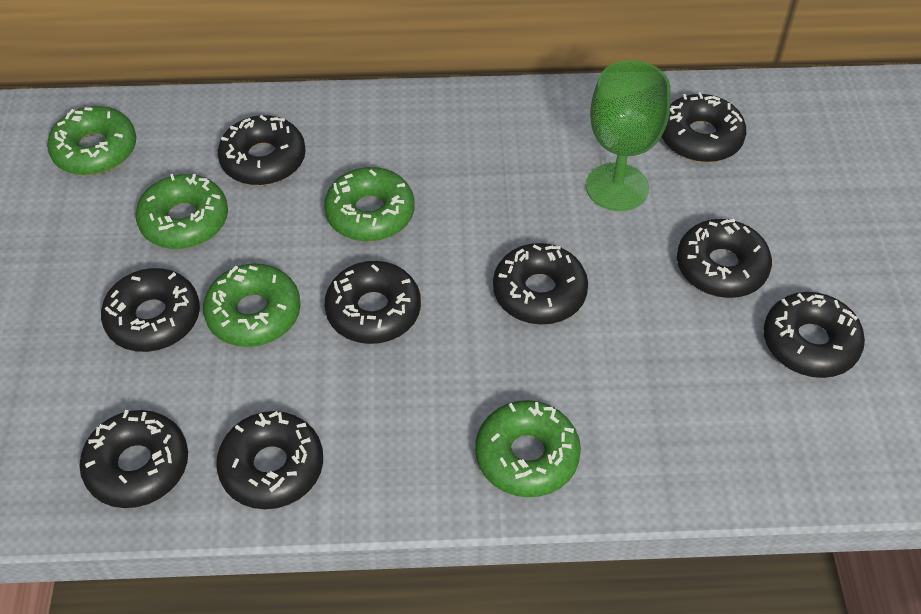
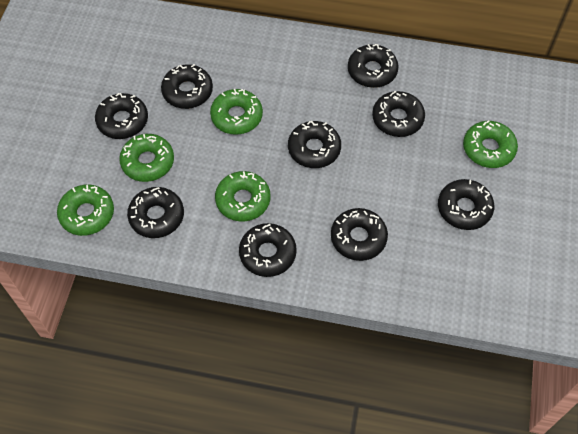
green goblet: [586,60,671,211] = 1 -> none = 0

